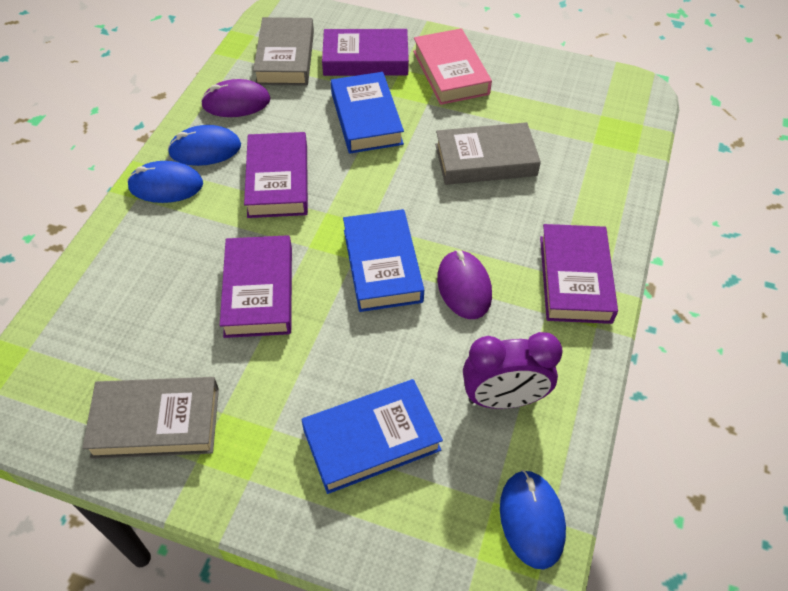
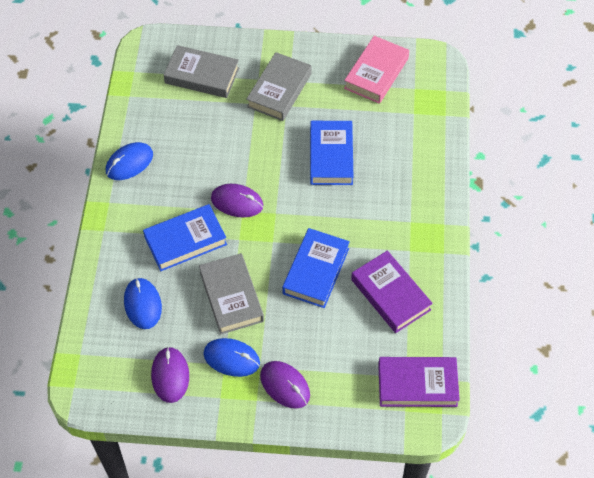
purple book: [220,235,292,338] [244,132,308,218] [322,29,409,76] [540,224,618,324] = 4 -> [351,250,433,333] [378,357,460,407] = 2
purple clock: [463,332,563,409] = 1 -> none = 0
purple mouse: [201,79,270,117] [437,250,492,319] = 2 -> [151,347,189,403] [211,184,263,218] [260,361,310,409] = 3

